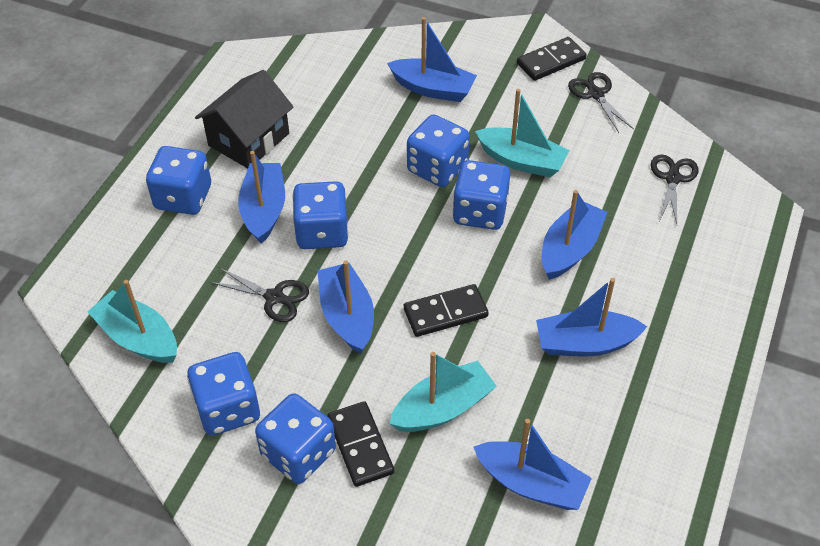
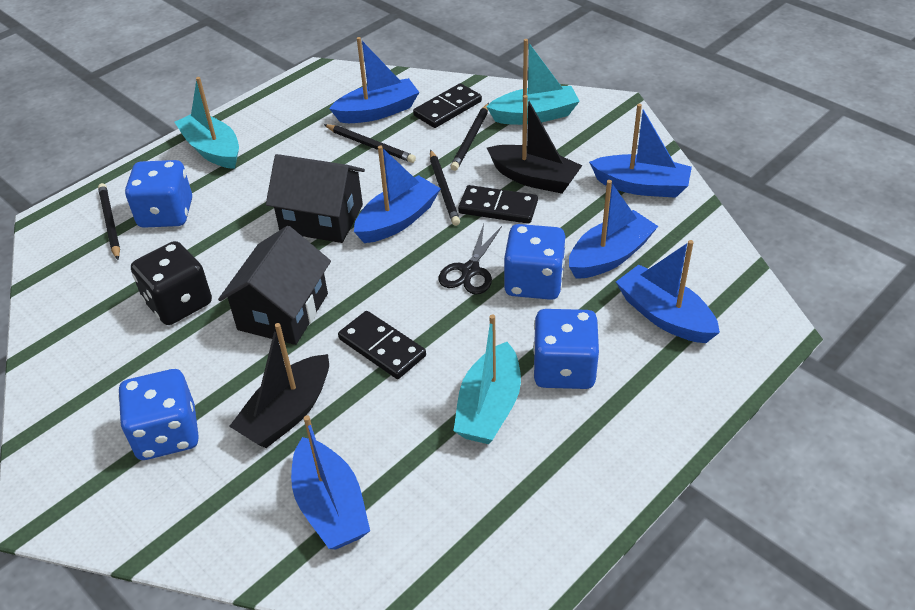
black boat: none = 0 -> [229,323,329,448] [487,95,583,194] = 2
black dice: none = 0 -> [131,241,212,325] = 1
black house: [195,70,293,168] = 1 -> [218,226,331,345] [266,154,365,243] = 2
black pencil: none = 0 -> [98,183,120,260] [324,124,416,163] [430,150,460,226] [450,103,489,171] = 4
black scissors: [210,268,309,322] [568,72,634,133] [651,154,698,224] = 3 -> [439,224,502,295] = 1
blue dice: [146,146,211,215] [187,352,260,435] [255,393,336,484] [292,181,349,249] [407,114,470,187] [453,160,510,230] = 6 -> [118,369,199,460] [125,160,192,228] [504,224,566,300] [533,309,599,389] = 4

